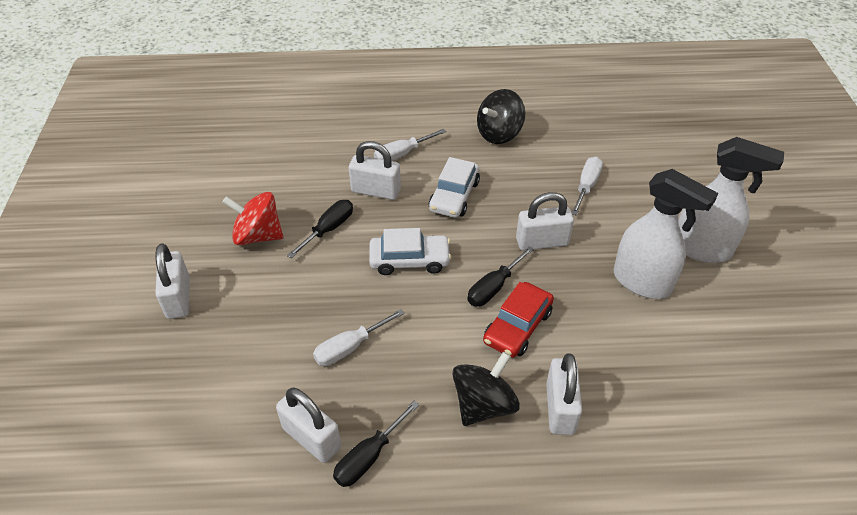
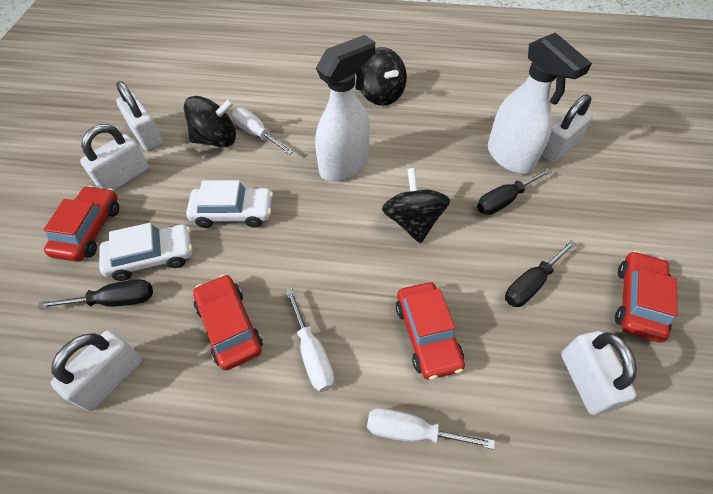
black spinning top: [452,352,520,426] [477,89,525,144] = 2 -> [184,96,236,147] [360,47,407,106] [382,168,450,244] = 3
red car: [483,282,554,358] = 1 -> [43,186,119,262] [193,274,263,370] [396,282,465,380] [615,251,677,342] = 4
red spinning top: [223,192,284,245] = 1 -> none = 0

